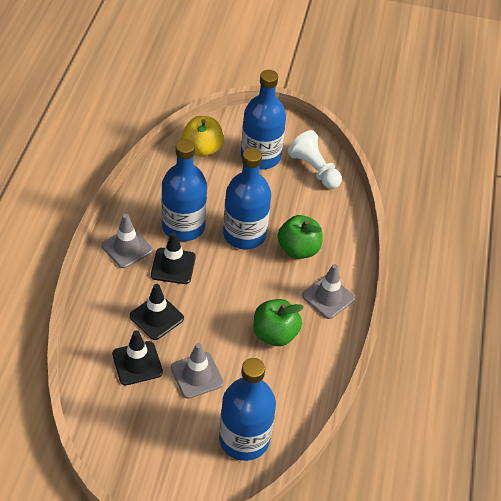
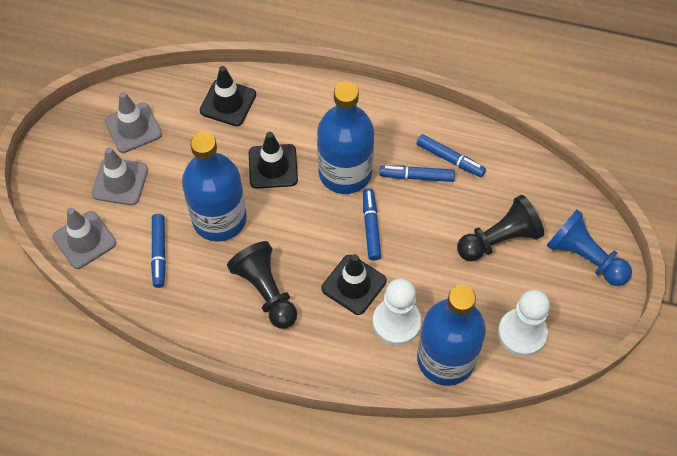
black pawn: none = 0 -> [227,241,297,329] [457,195,544,261] = 2
blue bottle: [161,139,207,241] [219,358,276,461] [223,148,271,249] [241,70,286,170] = 4 -> [182,132,247,242] [317,82,374,194] [417,285,486,386] = 3
blue marker: none = 0 -> [151,214,166,288] [363,188,381,260] [379,165,455,182] [417,134,486,177] = 4
blue pawn: none = 0 -> [546,209,632,286] = 1
green apple: [254,299,304,346] [277,215,322,259] = 2 -> none = 0
white pawn: [288,130,342,189] = 1 -> [373,278,421,345] [498,290,550,356] = 2
yellow apple: [182,116,224,157] = 1 -> none = 0

